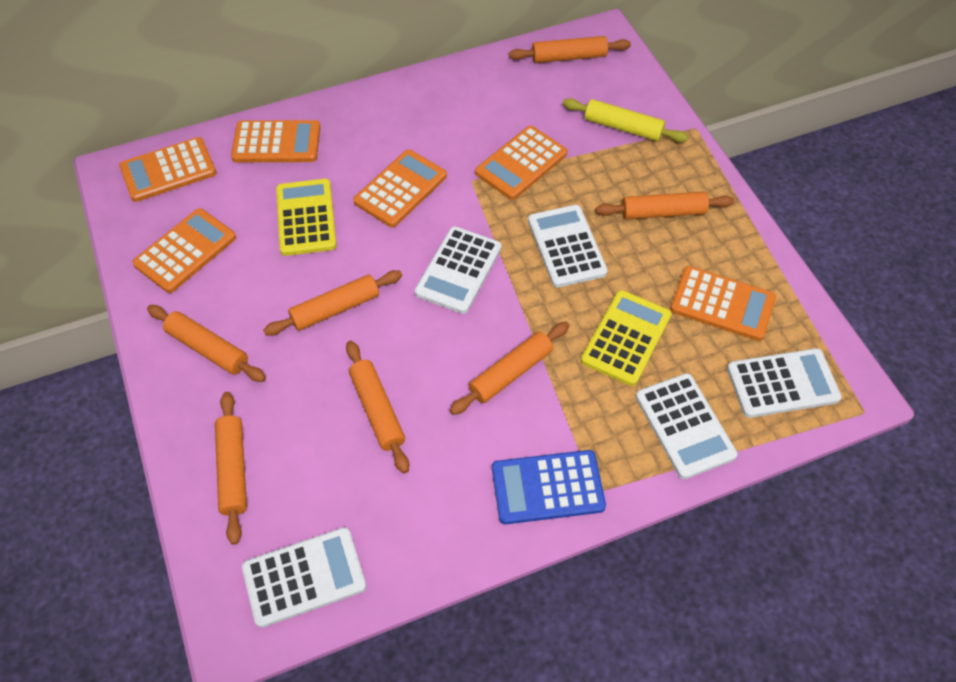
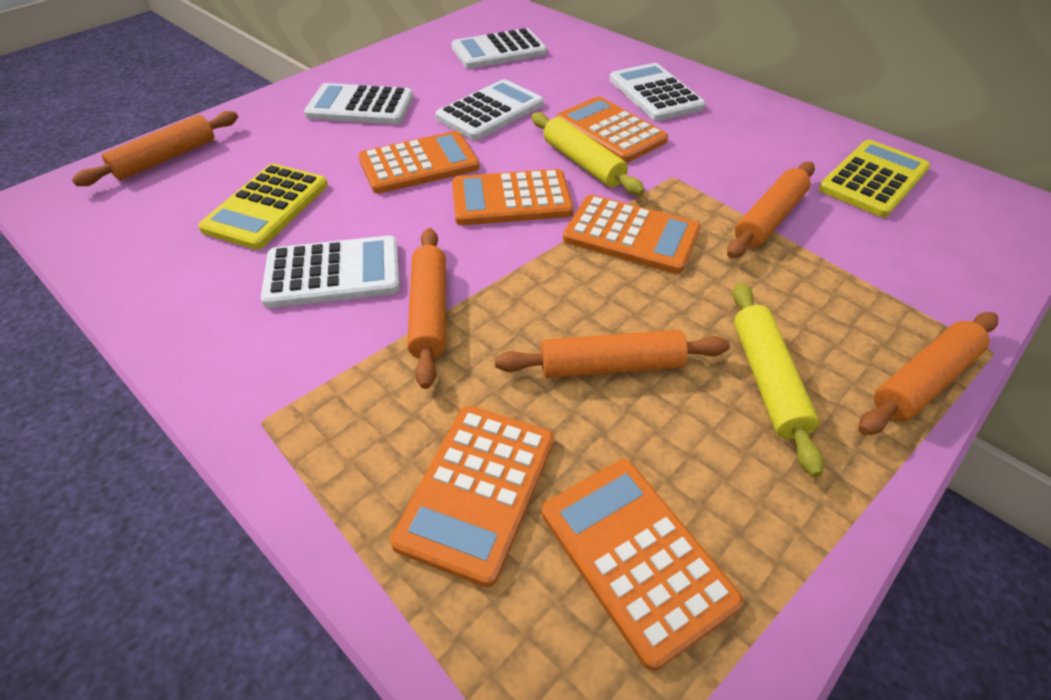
blue calculator: [492,450,606,524] = 1 -> none = 0
orange rolling pin: [147,305,266,382] [215,392,247,545] [263,270,402,336] [346,340,409,474] [450,322,570,415] [509,36,631,63] [596,191,734,220] = 7 -> [72,111,238,186] [407,228,446,389] [495,330,730,378] [727,162,815,259] [858,312,998,435] = 5
yellow rolling pin: [563,98,689,142] = 1 -> [531,112,645,195] [733,283,824,477] = 2

